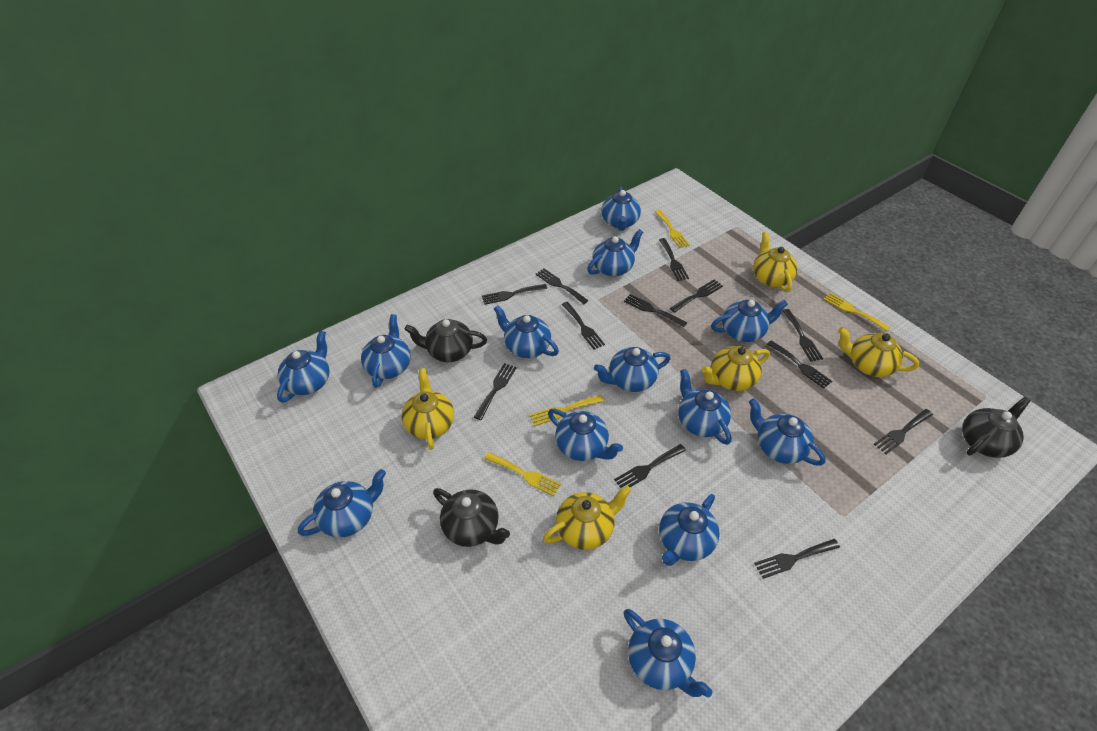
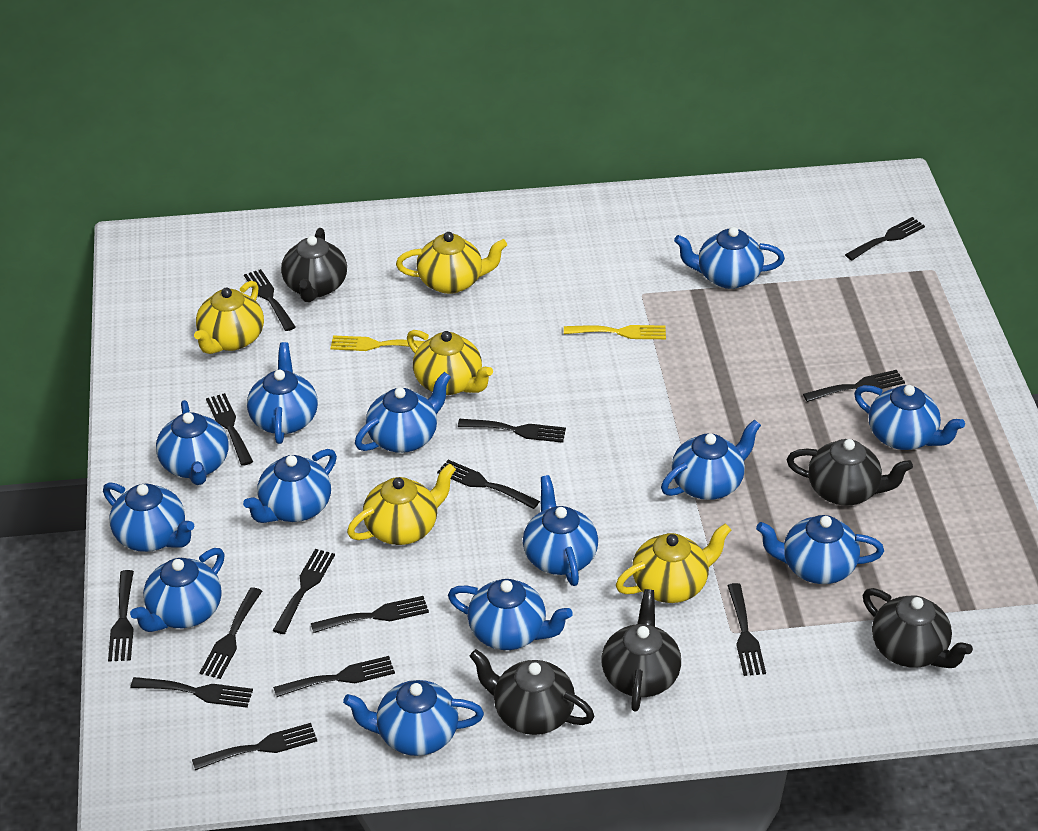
black fork: [474,363,517,420] [482,284,547,305] [536,268,589,304] [562,302,605,350] [614,444,686,488] [624,294,688,327] [659,238,689,281] [670,279,723,312] [754,539,840,579] [767,340,832,389] [783,309,823,361] [874,409,933,454] = 12 -> [108,570,134,662] [131,677,253,708] [192,723,317,770] [200,587,262,679] [206,393,253,466] [244,269,296,331] [273,549,335,634] [273,656,395,697] [311,596,429,633] [437,460,540,509] [458,419,566,443] [727,583,766,676] [803,370,905,402] [845,217,925,260] = 14
black teapot: [405,319,487,362] [433,488,510,547] [962,397,1030,458] = 3 -> [281,228,347,302] [469,649,595,735] [602,589,681,711] [787,439,913,506] [863,588,973,668] = 5
yellow fork: [484,452,561,496] [529,395,604,426] [655,210,690,248] [824,293,890,332] = 4 -> [331,335,425,351] [564,325,666,339] = 2

